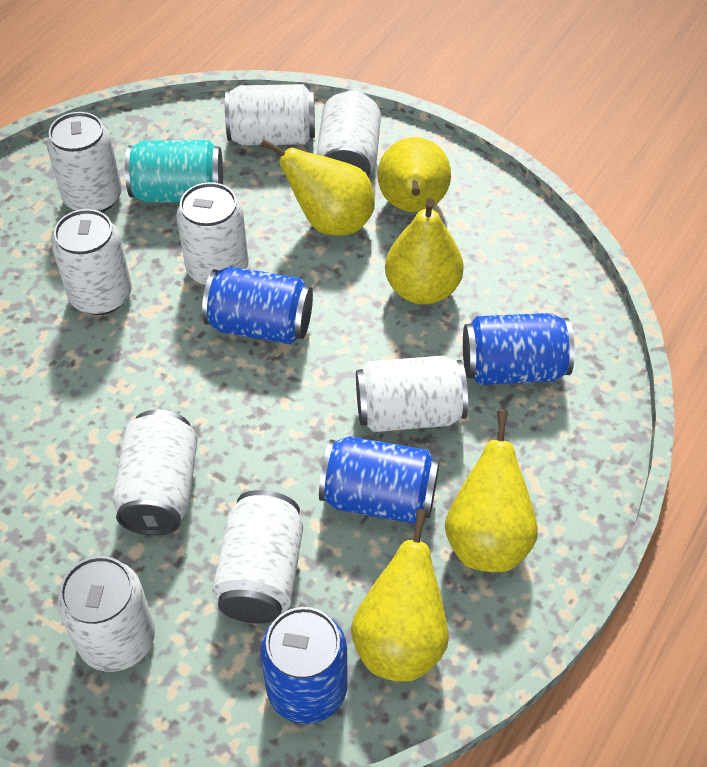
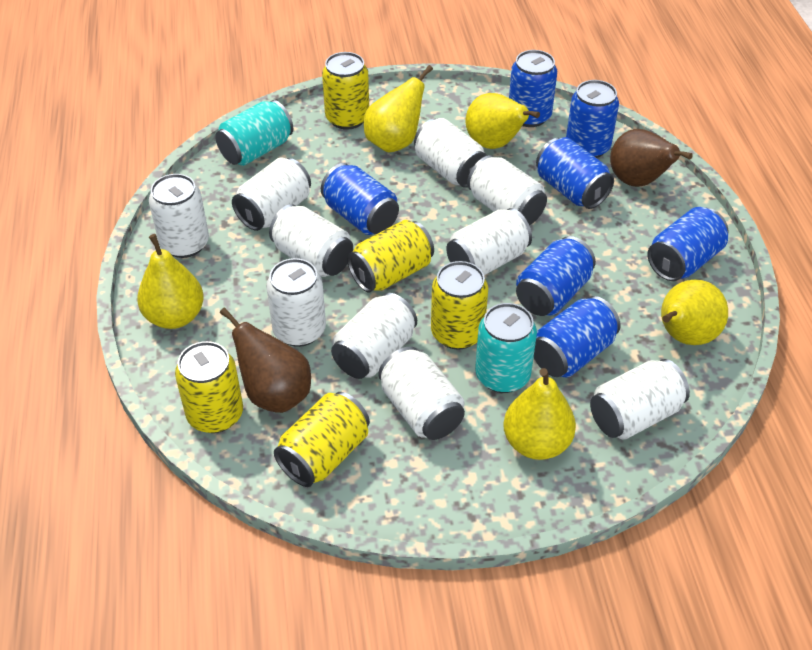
blue can: [202,266,313,344] [260,607,348,724] [319,436,439,524] [463,313,575,385] = 4 -> [321,163,399,235] [509,50,557,127] [516,236,596,316] [534,296,621,377] [536,137,614,209] [566,80,619,158] [647,207,728,281] = 7
brown pear: none = 0 -> [220,308,311,413] [610,129,693,187] = 2
turquoise can: [125,140,223,202] = 1 -> [215,100,293,166] [475,303,537,393] = 2
white can: [47,112,122,212] [52,209,132,315] [57,556,155,672] [113,410,198,535] [176,182,249,286] [212,490,303,624] [225,84,315,146] [317,90,381,178] [356,355,468,432] = 9 -> [149,174,209,258] [232,158,311,231] [266,258,326,347] [269,204,353,277] [331,293,417,379] [378,347,465,440] [414,118,487,188] [446,208,532,275] [467,155,547,225] [590,359,690,439] = 10
yellow can: none = 0 -> [175,341,243,433] [274,392,370,487] [322,52,369,130] [347,220,434,292] [431,261,488,350] = 5

